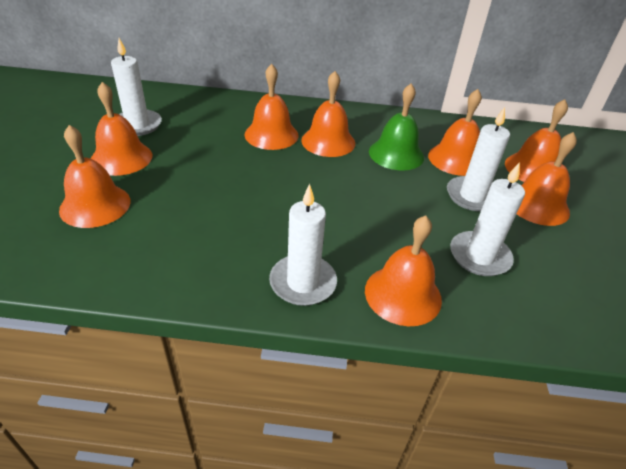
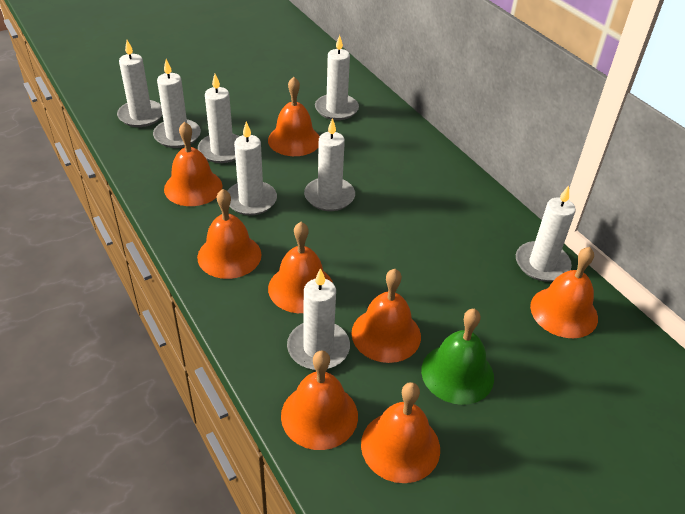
white candle: [111,38,162,136] [269,184,337,306] [447,107,510,211] [450,162,525,276] = 4 -> [117,40,163,127] [153,59,201,148] [198,74,240,163] [227,122,277,215] [287,268,350,370] [304,118,355,211] [315,35,359,120] [516,186,576,282] = 8

